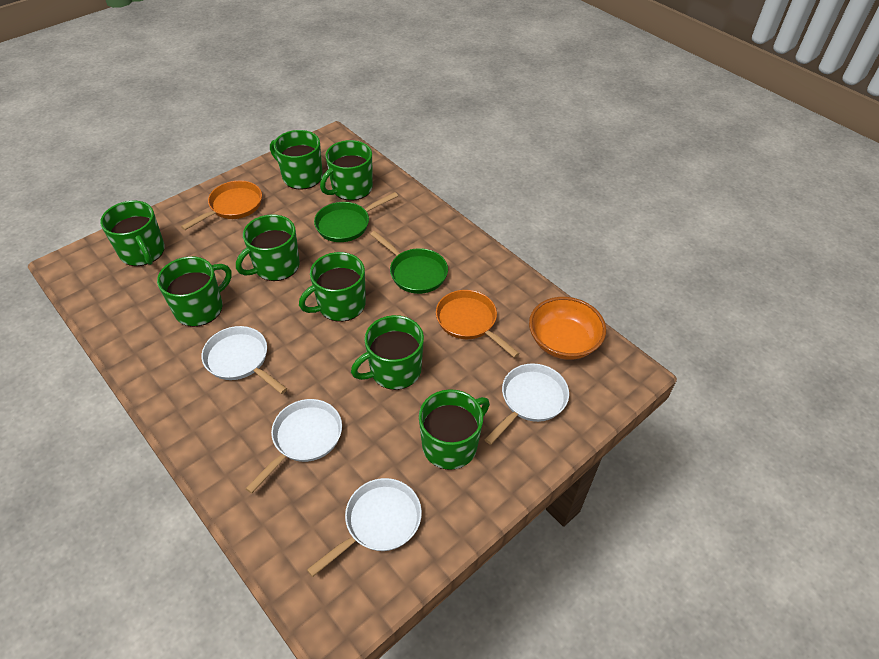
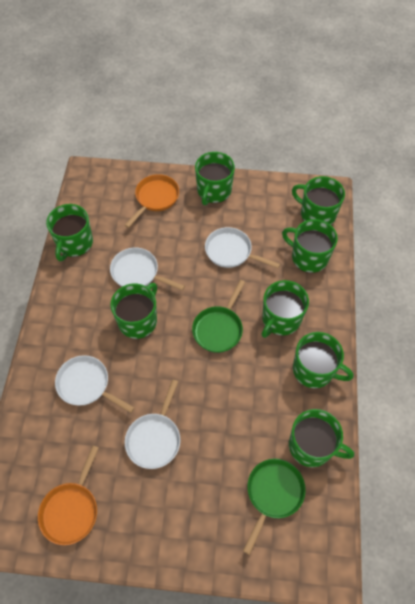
orange bowl: [529,297,606,360] = 1 -> none = 0

